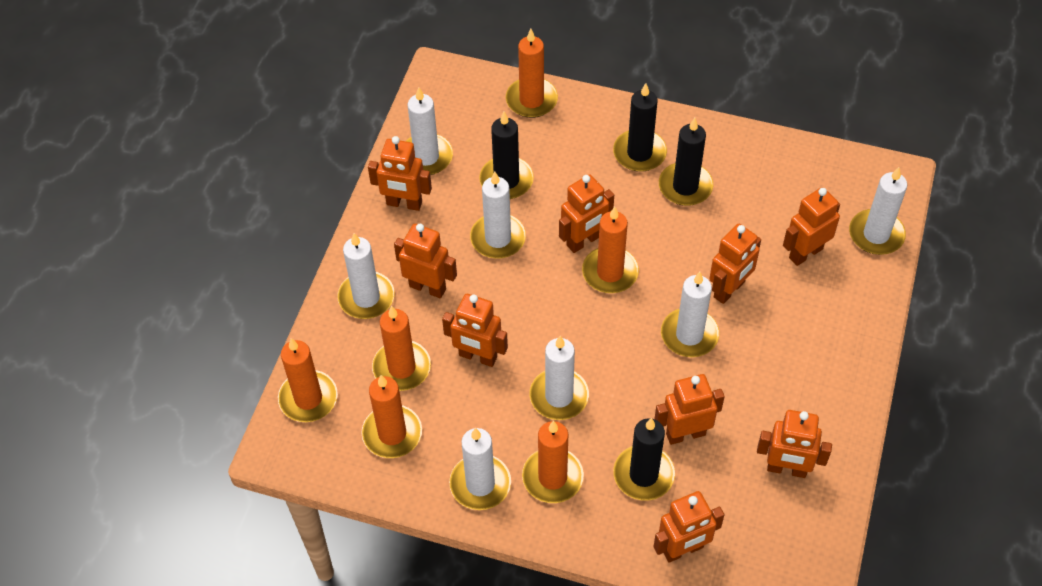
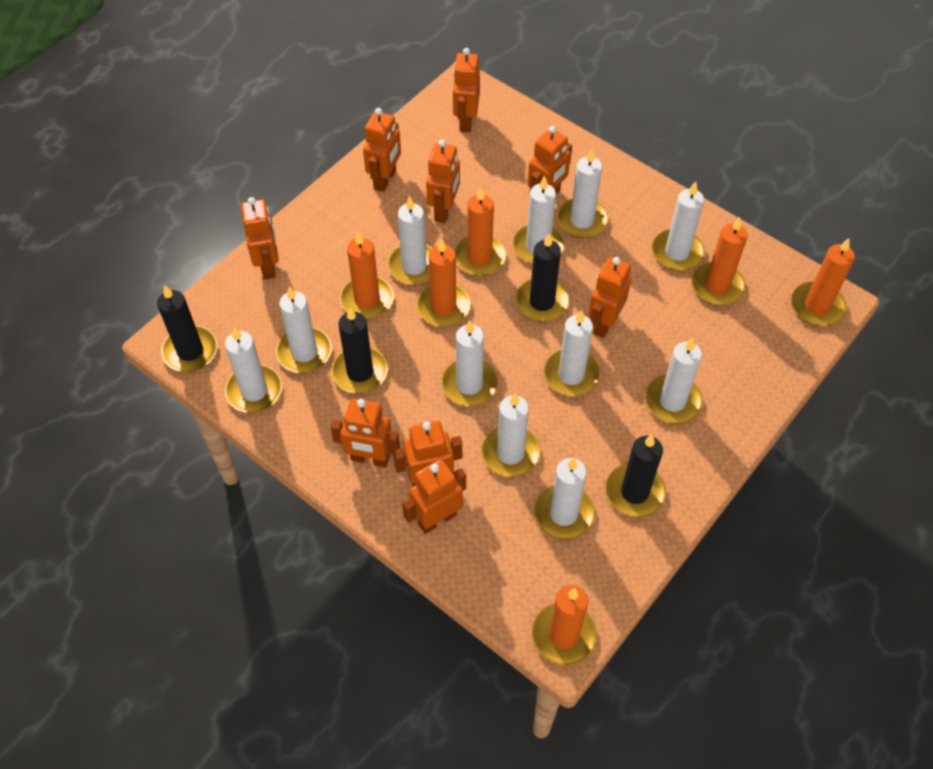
white candle: [337,233,395,319] [406,87,453,175] [449,428,511,510] [470,172,526,259] [529,336,589,420] [661,272,719,357] [849,167,907,255] = 7 -> [225,327,282,413] [276,286,332,373] [387,196,432,285] [441,320,498,406] [481,393,541,477] [512,175,565,264] [534,458,595,539] [544,310,600,396] [557,149,608,238] [645,338,703,423] [652,181,704,271] = 11

